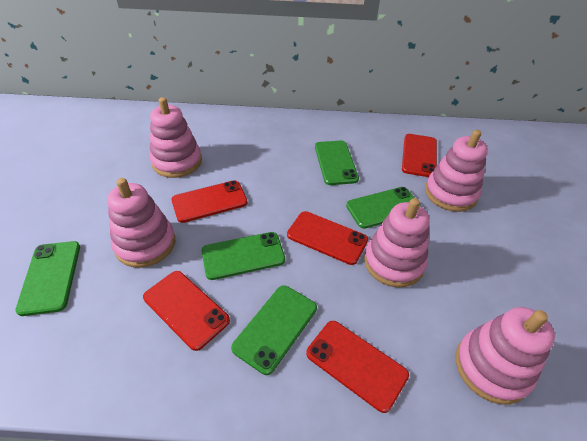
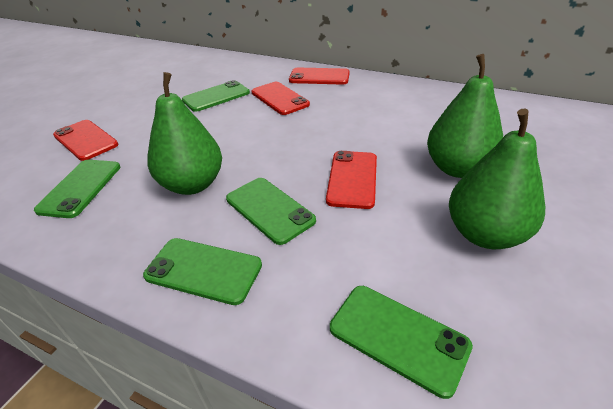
green pear: none = 0 -> [148,72,222,195] [427,54,503,178] [449,109,545,249] = 3
pink stacking toy: [107,178,175,268] [150,97,202,178] [364,198,430,288] [425,130,488,212] [456,307,555,404] = 5 -> none = 0
red phone: [143,271,230,351] [171,180,248,223] [287,211,368,265] [306,321,409,413] [402,134,437,177] = 5 -> [53,120,118,161] [251,82,310,115] [289,68,350,85] [326,151,377,209] = 4

